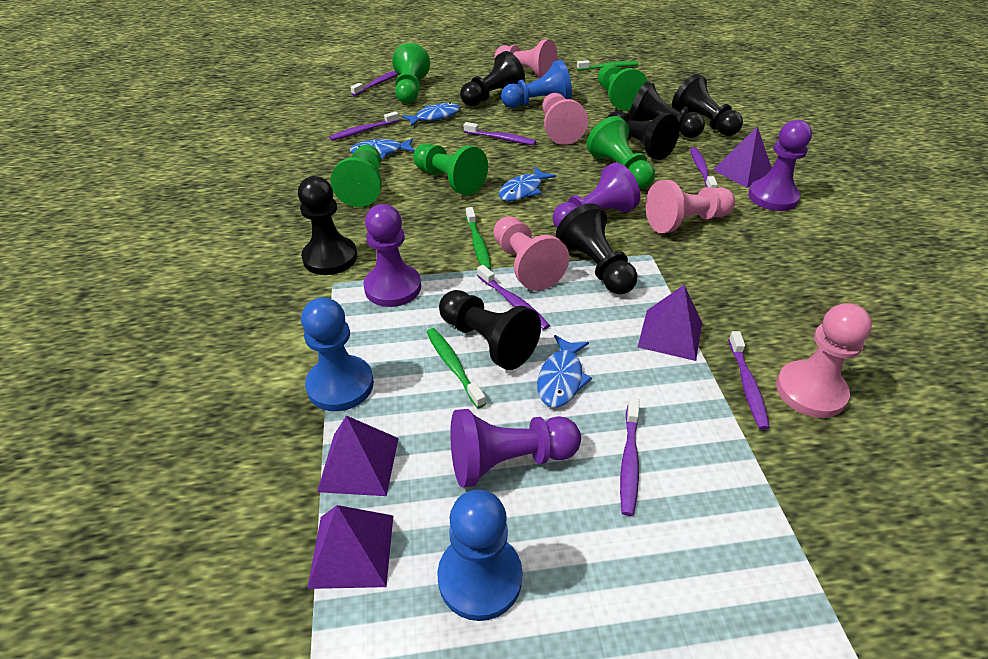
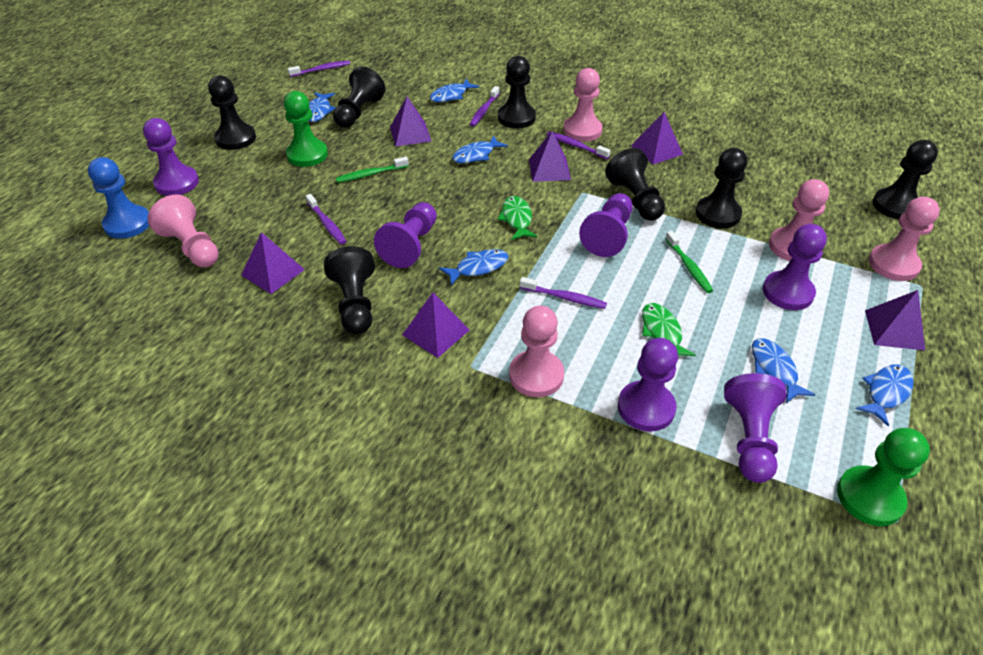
blue fish: [350,138,415,159] [401,102,460,127] [499,166,556,201] [537,335,592,407] = 4 -> [309,92,336,122] [430,79,479,102] [439,249,509,286] [452,136,508,163] [752,338,815,403] [856,364,914,426] = 6
blue pawn: [301,297,374,411] [437,489,523,621] [501,60,572,108] = 3 -> [88,157,149,239] = 1
green fish: none = 0 -> [498,196,537,240] [642,303,696,356] = 2
green pawn: [330,145,382,207] [392,43,430,103] [413,143,488,196] [587,116,655,189] [598,65,648,111] = 5 -> [284,91,328,167] [837,428,930,526] = 2
green toothbrush: [427,328,486,408] [466,207,491,270] [577,60,639,71] = 3 -> [336,157,409,183] [665,231,713,293] = 2
purple pawn: [364,204,421,307] [450,409,581,488] [553,163,640,228] [748,120,812,211] = 4 -> [143,118,199,196] [374,202,437,268] [579,193,633,257] [618,338,678,431] [724,373,787,483] [763,224,827,310] = 6
purple pyramid: [307,505,393,589] [317,416,399,496] [638,285,702,361] [713,126,772,188] = 4 -> [241,232,305,294] [390,96,432,146] [402,293,470,358] [529,131,571,182] [631,112,683,164] [865,290,925,350] = 6
purple toothbrush: [329,111,399,141] [351,71,398,96] [464,122,536,145] [477,265,550,330] [620,398,639,516] [690,147,718,189] [728,331,770,430] = 7 -> [288,61,350,77] [306,194,346,245] [469,86,499,126] [520,277,607,309] [546,131,611,159] = 5

